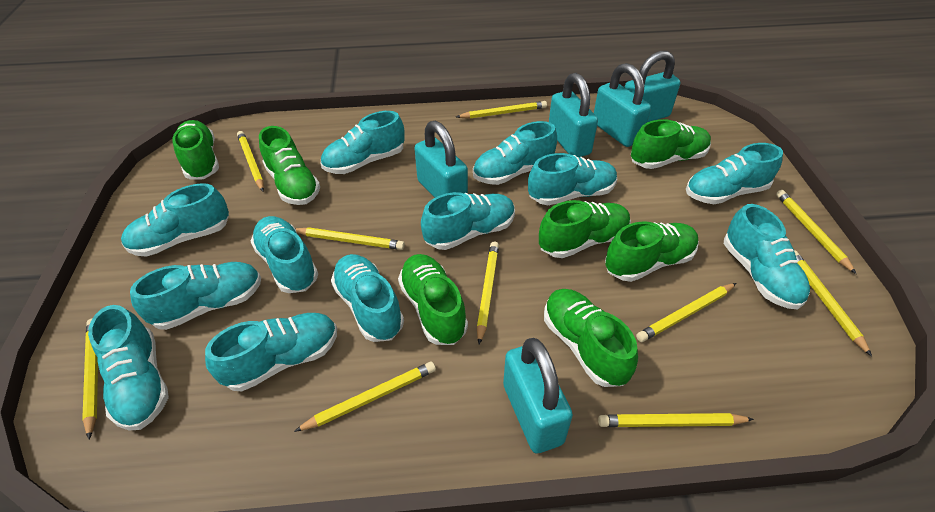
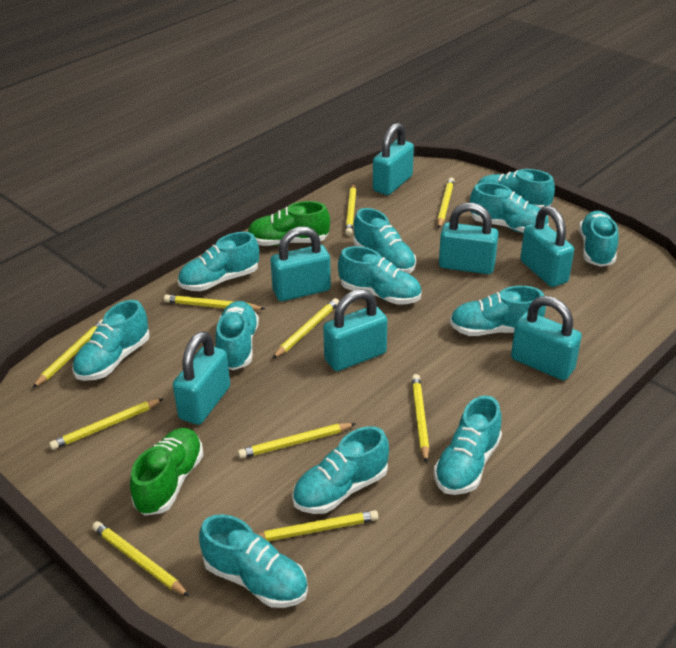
green shoe: [173,120,219,179] [259,126,320,205] [398,254,468,345] [539,200,631,258] [544,289,638,387] [605,221,699,282] [631,119,711,169] = 7 -> [130,428,203,516] [247,201,330,246] = 2
turquoise padlock: [414,121,468,198] [503,338,573,453] [549,73,598,157] [594,63,651,147] [625,51,680,122] = 5 -> [173,331,230,425] [270,226,331,301] [323,289,387,371] [373,123,414,195] [439,203,499,274] [511,296,582,380] [520,206,574,287] = 7

